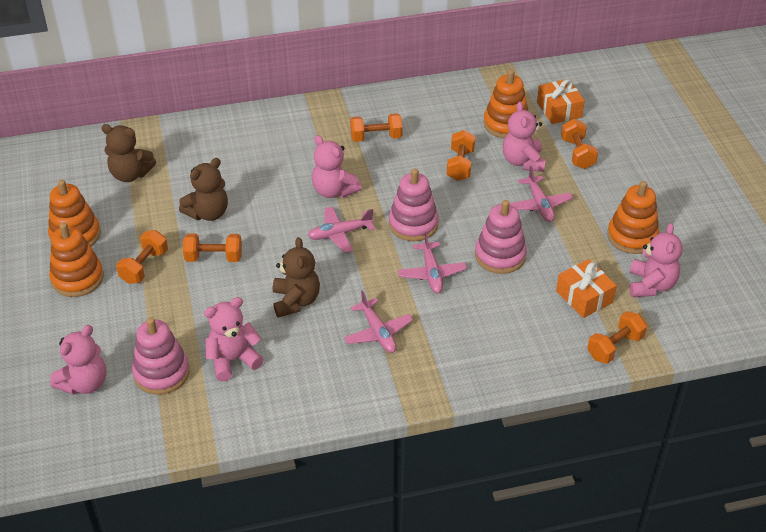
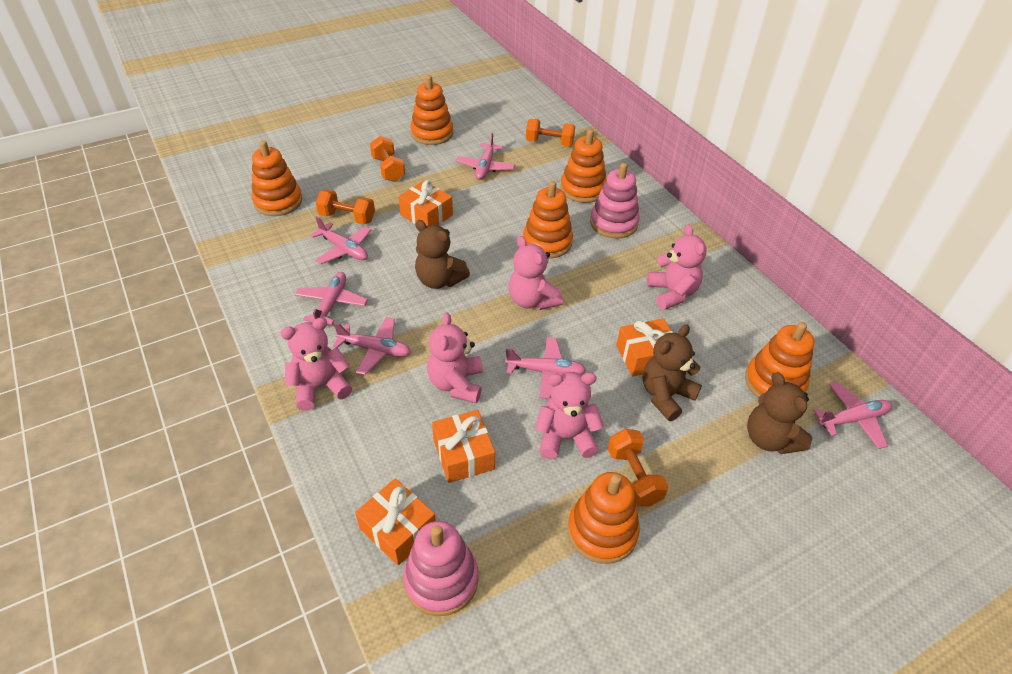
orange dumbbell: [116,230,168,284] [183,233,242,262] [350,113,403,142] [446,130,475,181] [561,119,598,169] [587,311,647,364] = 6 -> [316,190,375,225] [370,136,405,182] [526,119,575,146] [608,429,668,507] = 4
orange gift: [537,79,585,124] [556,259,617,318] = 2 -> [355,478,436,566] [398,180,453,226] [432,410,495,483] [616,318,673,377] = 4
orange stacking toy: [48,180,101,247] [49,223,104,297] [483,69,528,138] [607,181,659,254] = 4 -> [252,140,302,216] [410,75,453,145] [523,181,573,258] [560,129,607,203] [568,472,640,564] [745,322,814,398] = 6
pink plane: [308,206,375,253] [344,290,413,353] [398,231,467,293] [509,166,573,222] = 4 -> [295,272,368,325] [310,216,371,264] [333,317,411,375] [456,133,515,180] [505,337,586,399] [813,382,892,449] = 6
pink stacking toy: [132,317,190,395] [389,169,439,241] [475,200,527,274] = 3 -> [403,521,478,616] [590,163,640,239] = 2

